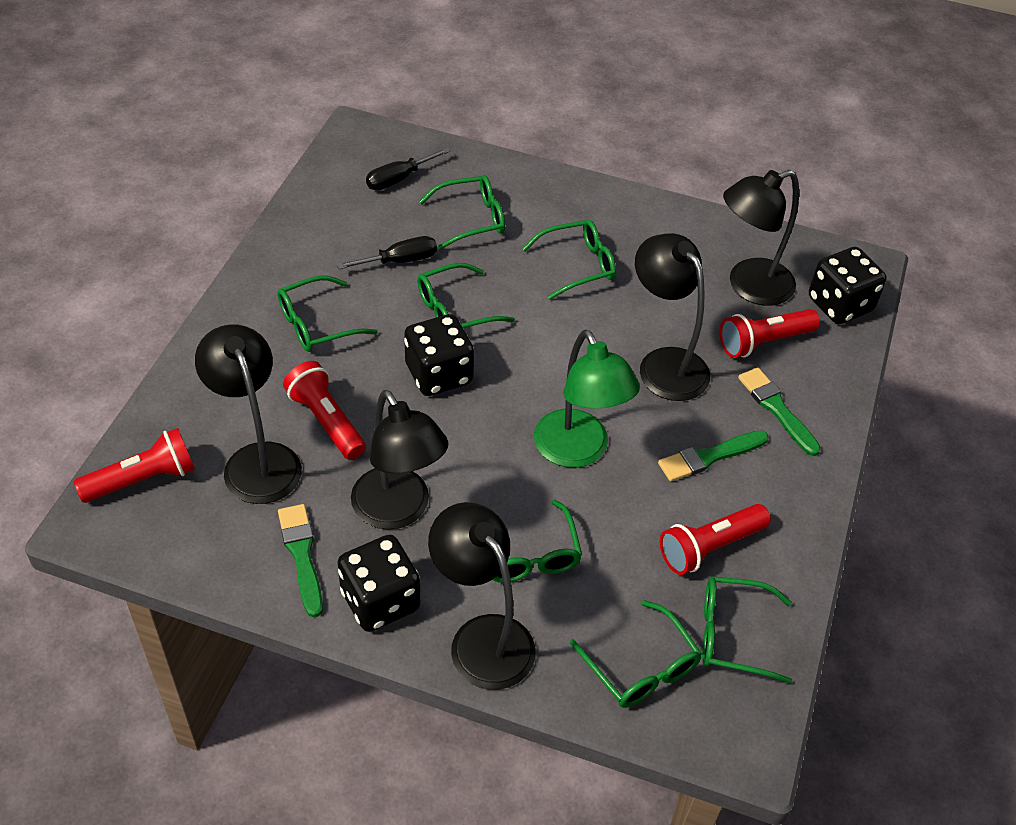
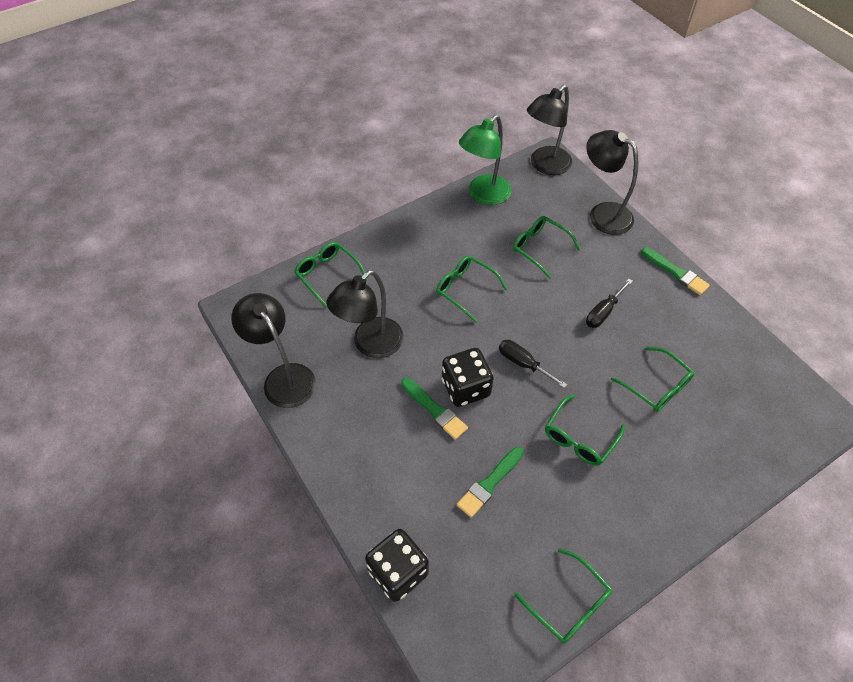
black dice: [337,535,420,632] [404,314,474,396] [809,247,887,324] = 3 -> [365,529,429,602] [442,348,494,407] = 2
black lamp: [195,324,302,504] [351,390,448,530] [428,502,536,690] [635,233,710,401] [723,170,799,306] = 5 -> [231,293,316,408] [327,270,404,358] [527,85,572,175] [586,130,638,235] = 4
green glasses: [277,275,378,352] [417,263,515,328] [419,175,505,250] [493,500,582,583] [522,220,616,300] [570,600,702,708] [702,576,793,684] = 7 -> [294,242,368,308] [436,256,508,323] [513,216,581,279] [514,548,612,644] [545,395,625,466] [611,347,694,412] = 6
red flashlight: [74,428,195,503] [283,361,366,460] [660,504,771,575] [720,309,820,358] = 4 -> none = 0

